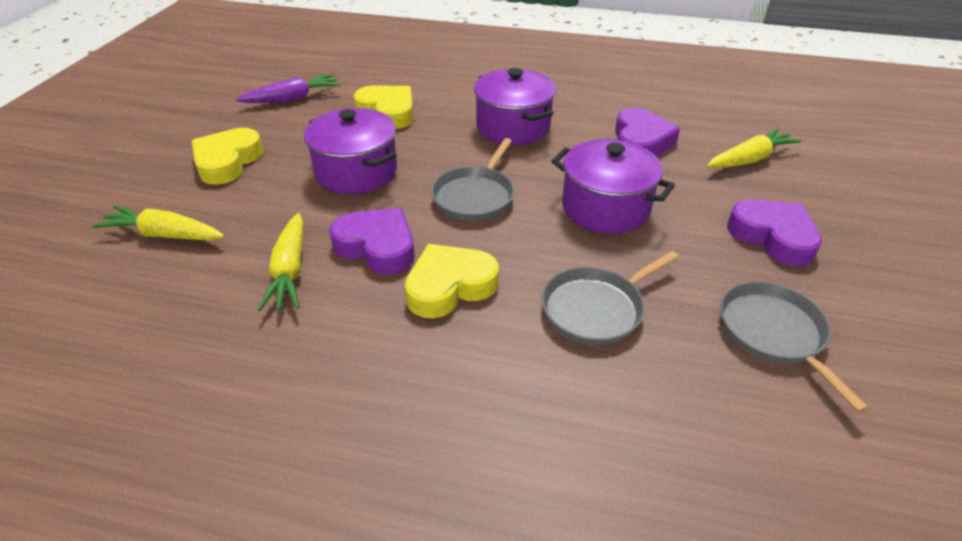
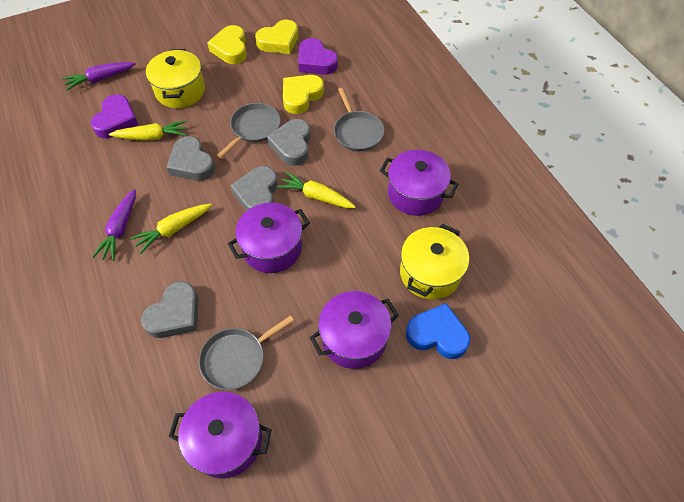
blue heart: none = 0 -> [406,303,470,359] = 1
grey heart: none = 0 -> [141,281,198,338] [166,136,215,181] [230,166,278,211] [267,119,310,166] = 4
purple carrot: [236,74,340,103] = 1 -> [62,62,136,91] [92,189,136,261] = 2
purple heart: [329,208,415,275] [615,108,680,156] [727,199,822,267] = 3 -> [91,94,138,139] [298,38,338,75] = 2
purple pot: [304,108,397,194] [474,68,556,145] [551,139,675,234] = 3 -> [168,392,272,479] [228,203,310,273] [309,291,399,369] [380,150,458,216] = 4
yellow pot: none = 0 -> [146,49,205,108] [400,224,469,300] = 2

